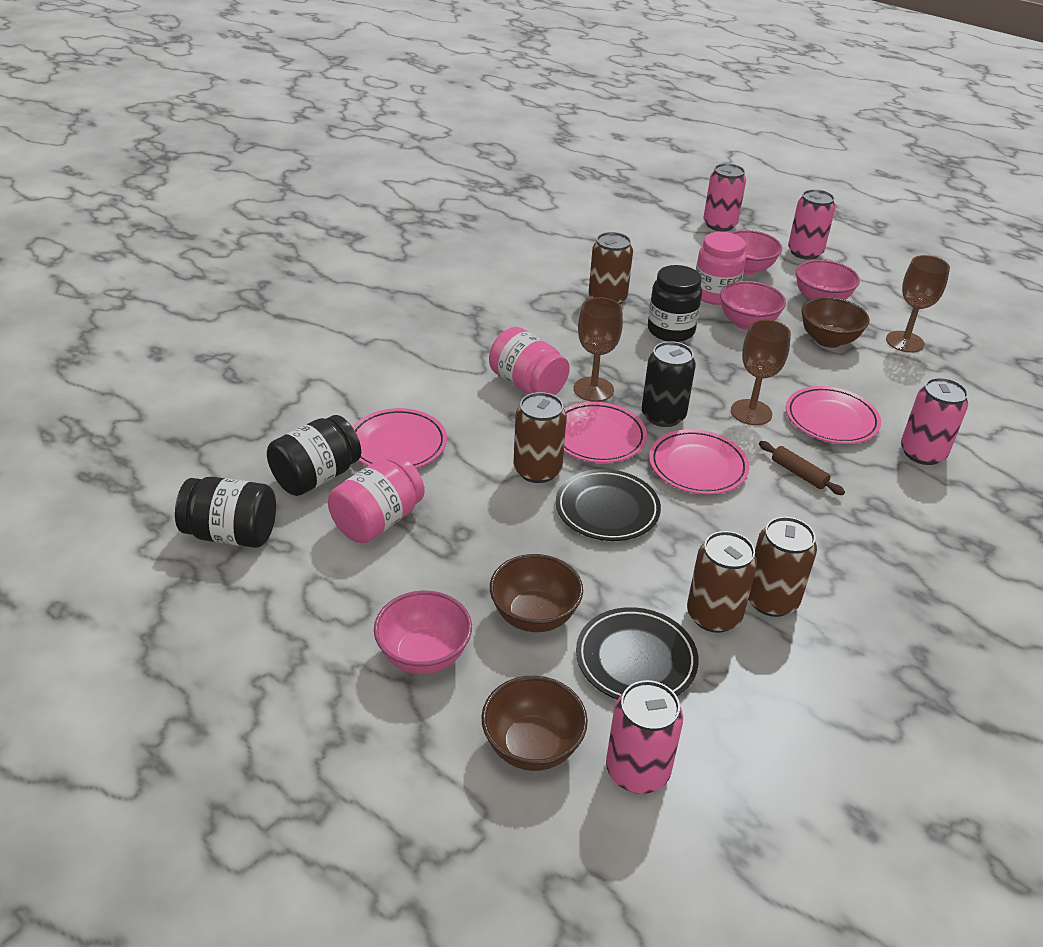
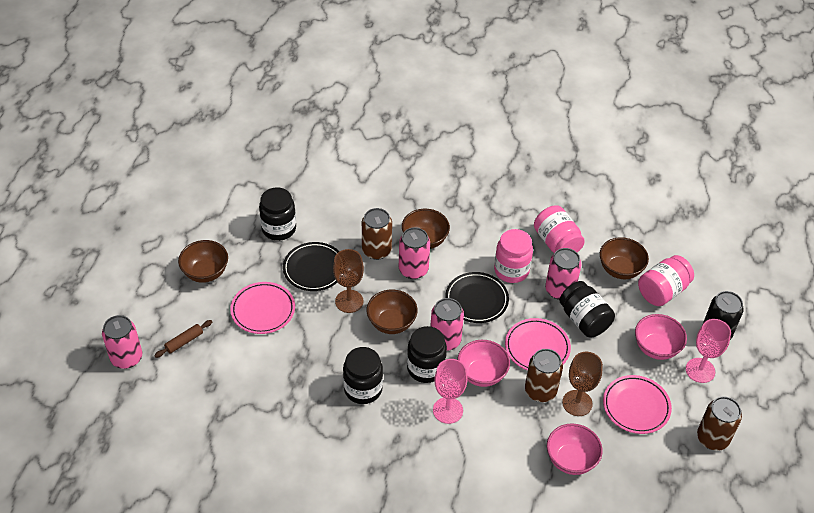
black jar: [175,477,276,548] [267,415,361,496] [648,265,702,342] = 3 -> [259,188,296,241] [343,347,383,404] [407,326,447,383] [559,281,615,337] = 4
brown bowl: [481,676,588,771] [490,554,583,632] [801,297,869,348] = 3 -> [178,240,228,283] [367,290,418,334] [402,209,450,249] [600,237,649,279] = 4
brown can: [513,392,567,483] [589,232,633,305] [687,531,757,633] [748,517,817,617] = 4 -> [362,208,392,260] [525,349,563,402] [697,396,742,451] = 3
brown goblet: [574,297,623,402] [731,320,791,425] [886,255,950,353] = 3 -> [333,249,364,313] [562,352,603,416] = 2
pink bowl: [374,591,472,674] [720,281,786,330] [730,230,782,275] [796,260,860,300] = 4 -> [457,340,510,387] [547,423,603,475] [635,314,687,360] = 3
pink goblet: none = 0 -> [433,359,468,424] [686,319,731,383] = 2
pink plate: [353,408,447,468] [564,402,647,463] [649,429,750,494] [786,386,881,444] = 4 -> [230,282,295,334] [505,318,571,371] [603,375,672,434] = 3

